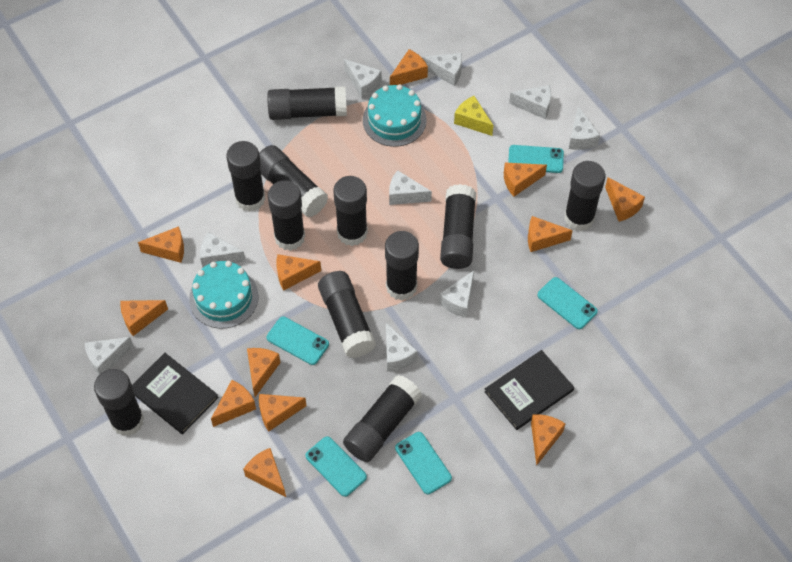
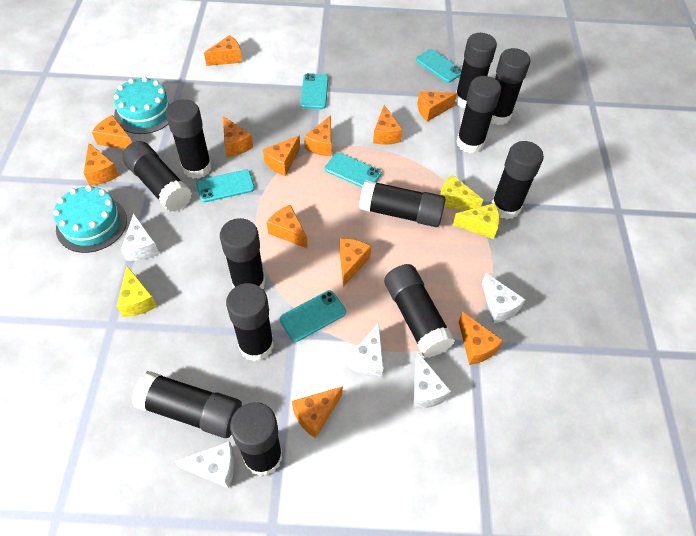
black book: [132,353,219,434] [484,350,574,430] = 2 -> none = 0
black glue stick: [94,369,144,436] [226,141,265,212] [259,145,328,217] [267,86,347,120] [268,180,305,251] [318,271,376,358] [333,176,368,246] [343,375,422,462] [385,231,419,300] [440,184,476,269] [564,161,605,231] = 11 -> [122,141,192,212] [132,371,242,438] [166,99,212,179] [220,218,265,289] [226,283,274,362] [230,402,282,477] [359,180,446,227] [384,264,455,358] [455,33,497,108] [456,76,501,153] [491,48,530,125] [491,141,544,219] = 12
white cheese: [85,337,133,375] [200,232,246,268] [344,59,382,98] [386,323,417,371] [389,170,432,205] [422,53,462,86] [439,271,474,318] [509,85,551,119] [569,106,600,150] = 9 -> [121,213,159,261] [175,441,235,488] [347,322,383,377] [413,353,451,409] [482,273,526,323] = 5
yellow cheese: [454,96,494,136] = 1 -> [117,266,157,317] [440,175,483,210] [453,203,500,239] = 3

